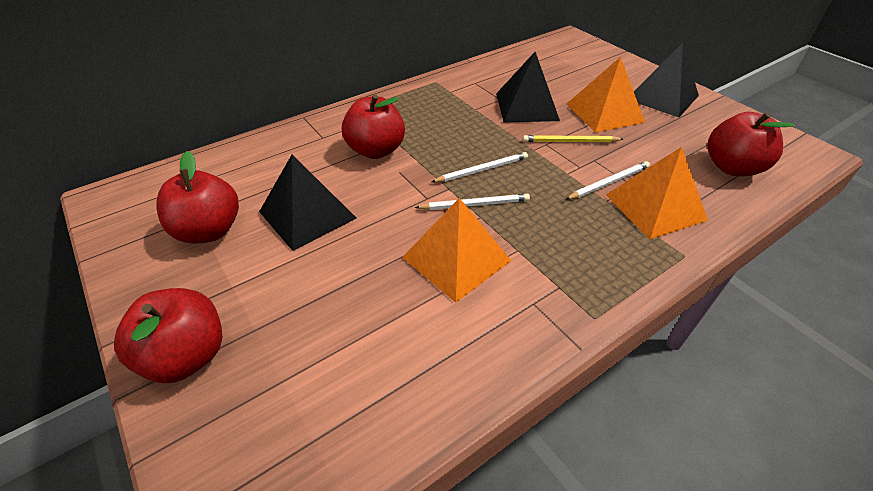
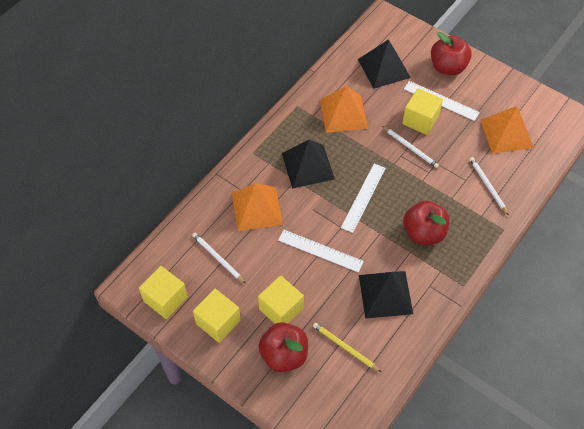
red apple: [114,288,222,383] [156,151,239,244] [342,94,405,159] [707,112,795,176] = 4 -> [258,322,308,372] [403,201,449,245] [431,32,472,75] = 3
white ruler: none = 0 -> [278,230,364,273] [341,164,386,233] [404,81,480,121] = 3
yellow cube: none = 0 -> [139,266,188,319] [193,289,241,343] [258,275,304,324] [402,88,443,135] = 4

